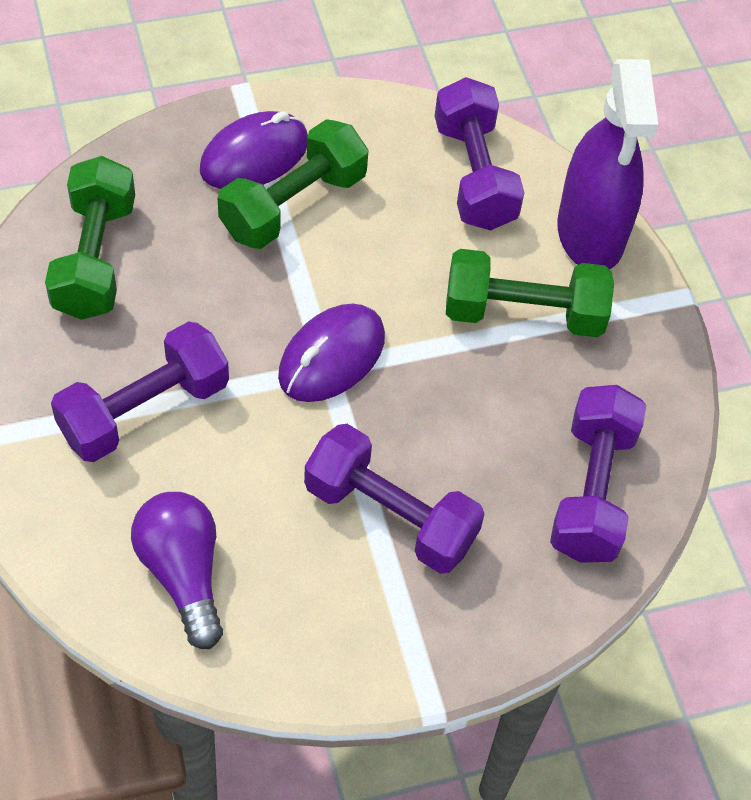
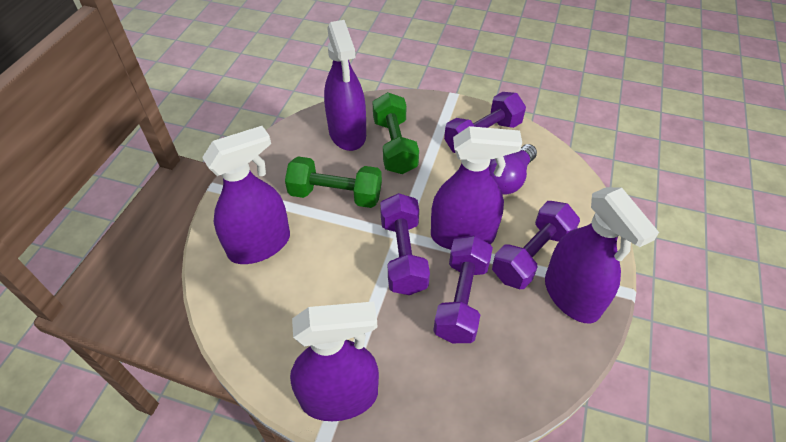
green dumbbell: [45,156,135,320] [218,119,369,249] [446,249,614,337] = 3 -> [285,156,382,208] [373,92,419,174] = 2
purple mouse: [200,111,308,189] [278,304,385,402] = 2 -> none = 0
purple spray bottle: [557,59,658,269] = 1 -> [202,126,290,264] [290,302,379,421] [324,20,366,151] [431,126,522,250] [545,187,659,323] = 5

